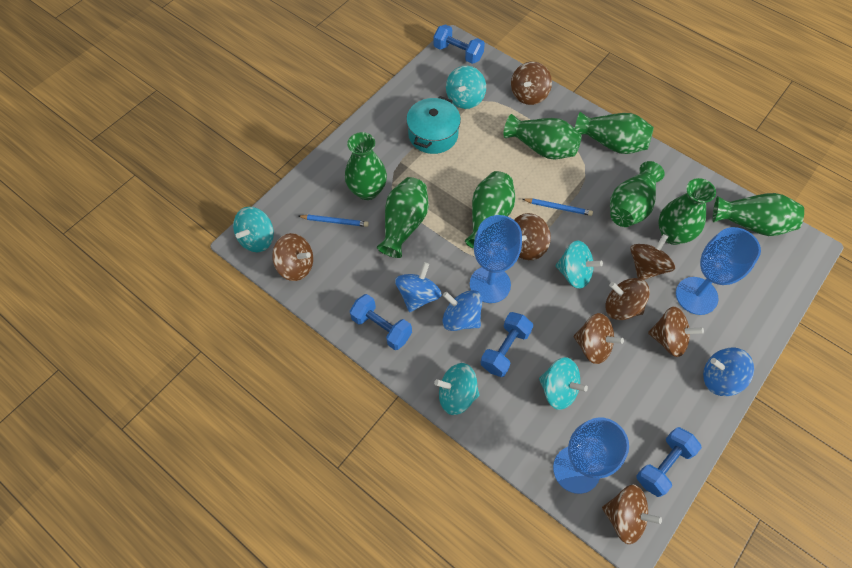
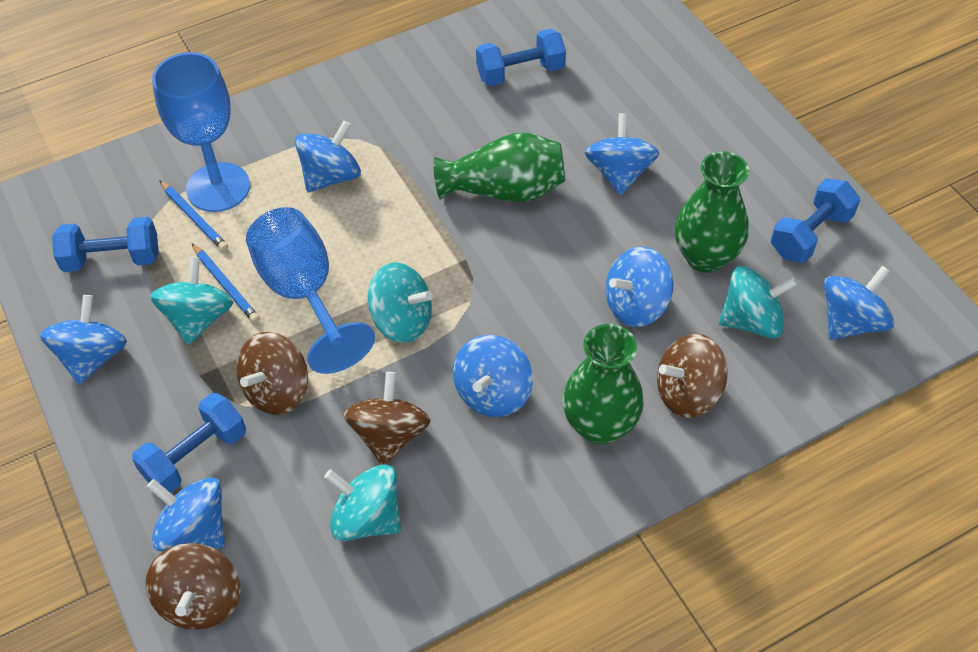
blue goblet: [470,215,522,303] [553,417,629,494] [676,227,761,315] = 3 -> [152,52,250,212] [246,207,375,374] = 2
blue spinning top: [395,262,442,312] [442,290,482,331] [703,348,754,396] = 3 -> [40,295,127,385] [147,477,225,552] [295,121,361,192] [453,335,533,417] [585,113,659,195] [606,247,673,327] [824,266,894,340] = 7
brown spinning top: [272,233,313,281] [511,62,552,105] [514,213,551,260] [574,313,624,364] [602,485,662,544] [606,278,650,320] [630,234,675,280] [648,306,704,357] = 8 -> [146,543,241,630] [237,332,308,415] [343,372,430,465] [657,333,727,418] = 4
green vase: [345,132,387,200] [377,177,429,258] [465,171,515,249] [504,114,582,160] [575,112,654,154] [610,161,665,227] [658,178,716,245] [713,193,804,236] = 8 -> [433,133,565,202] [563,324,644,444] [675,151,749,273] = 3
turquoise pot: [406,96,461,154] = 1 -> none = 0
turquoise spinning top: [233,207,274,252] [434,363,480,415] [446,66,486,109] [539,357,588,410] [555,240,603,289] = 5 -> [150,257,233,345] [324,464,401,541] [368,262,433,343] [719,266,798,338] = 4

